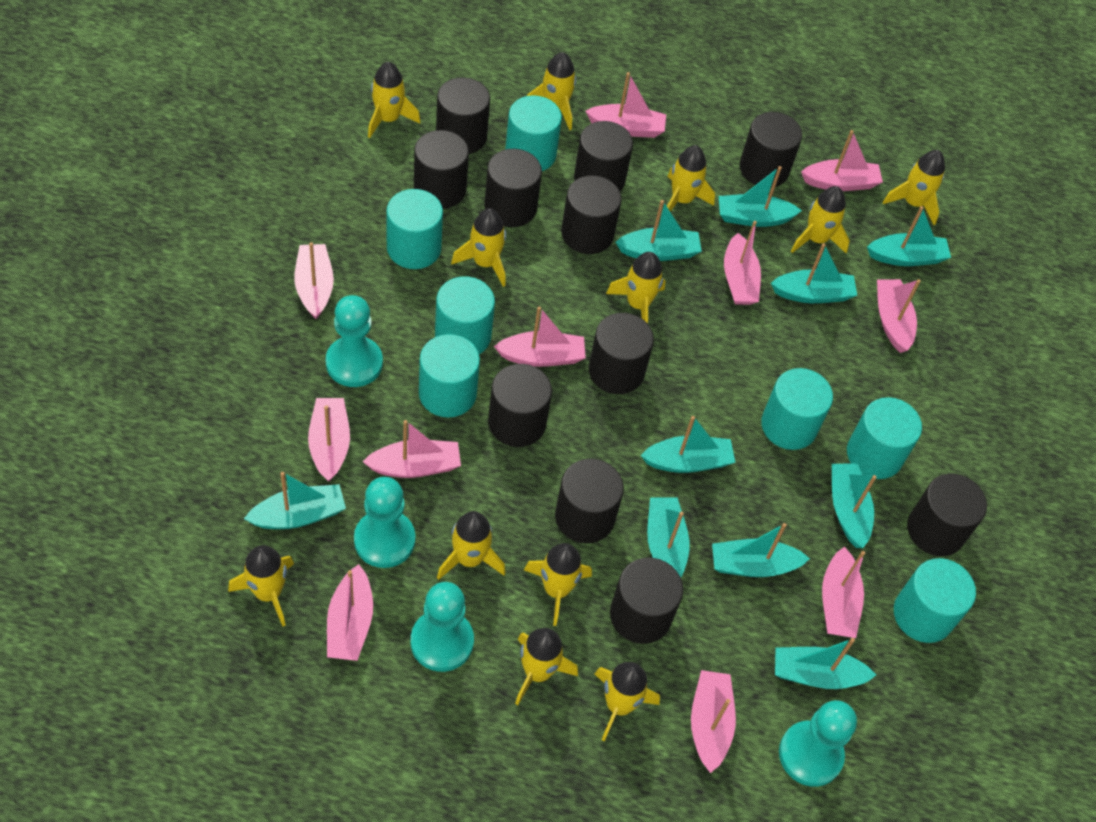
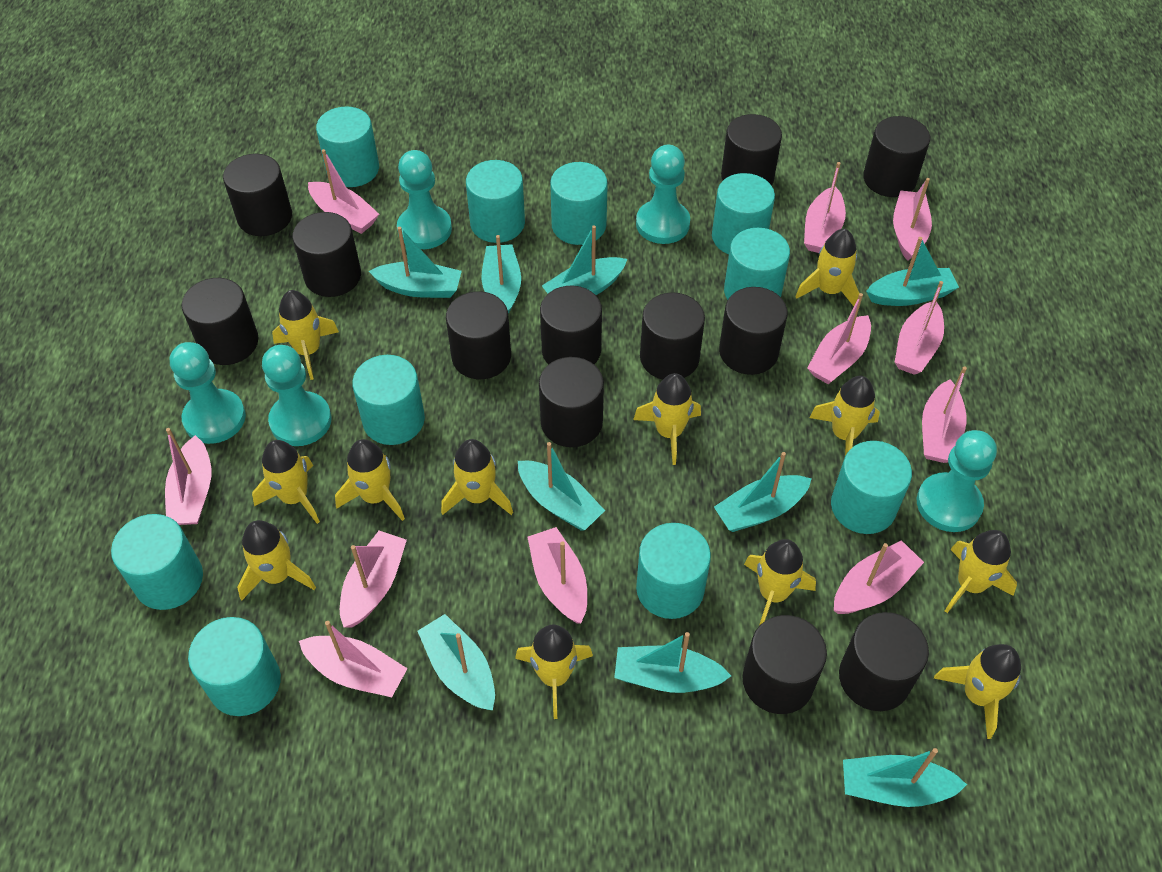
black cylinder: [414,130,469,209] [436,77,490,154] [484,149,542,227] [488,364,552,447] [555,458,624,543] [561,175,622,254] [574,121,633,191] [589,313,654,394] [610,558,683,644] [740,112,802,187] [907,474,987,556] = 11 -> [182,278,258,365] [223,154,292,236] [292,212,361,297] [446,291,511,379] [539,357,604,447] [540,286,602,365] [640,292,705,380] [719,287,788,375] [721,114,782,186] [742,615,827,714] [839,612,929,711] [863,116,930,197] = 12
turquoise boat: [244,472,346,529] [615,200,702,261] [641,416,736,473] [647,497,690,577] [712,523,810,577] [719,166,802,227] [771,243,857,303] [775,638,876,689] [832,463,876,548] [867,206,951,266] = 10 -> [369,227,462,298] [418,614,495,710] [482,235,521,314] [518,442,605,531] [542,225,627,295] [614,632,731,693] [714,452,812,532] [843,748,967,807] [866,237,959,306] = 9
turquoise cylinder: [386,189,443,269] [419,334,480,418] [435,277,495,354] [505,95,562,171] [761,368,833,450] [847,397,922,479] [894,558,976,643] = 7 -> [111,514,203,610] [188,617,281,716] [316,106,379,187] [352,355,425,445] [466,160,525,243] [550,162,608,245] [636,523,711,619] [712,173,775,254] [724,228,790,300] [831,441,912,534] = 10
turquoise pawn: [326,295,383,387] [354,477,415,568] [411,582,474,672] [779,700,857,787] = 4 -> [170,342,246,444] [262,345,332,446] [397,150,452,249] [636,145,690,244] [917,430,997,532] = 5

